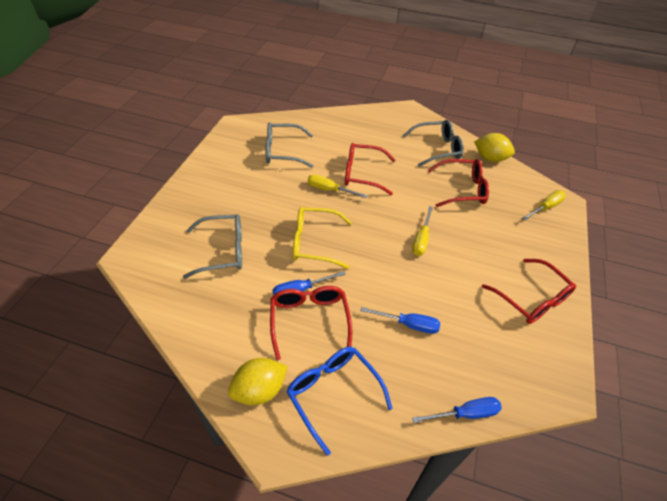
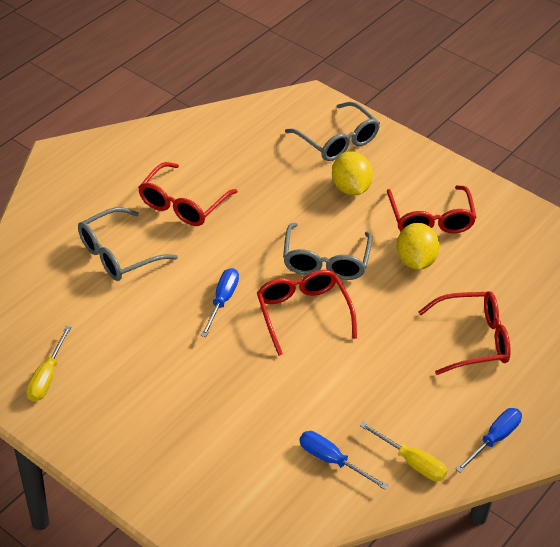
blue glasses: [286,347,393,456] = 1 -> none = 0
yellow glasses: [293,207,352,269] = 1 -> none = 0
yellow screwdriver: [308,174,368,198] [413,206,433,256] [522,190,566,220] = 3 -> [26,326,71,401] [359,422,447,481] = 2

